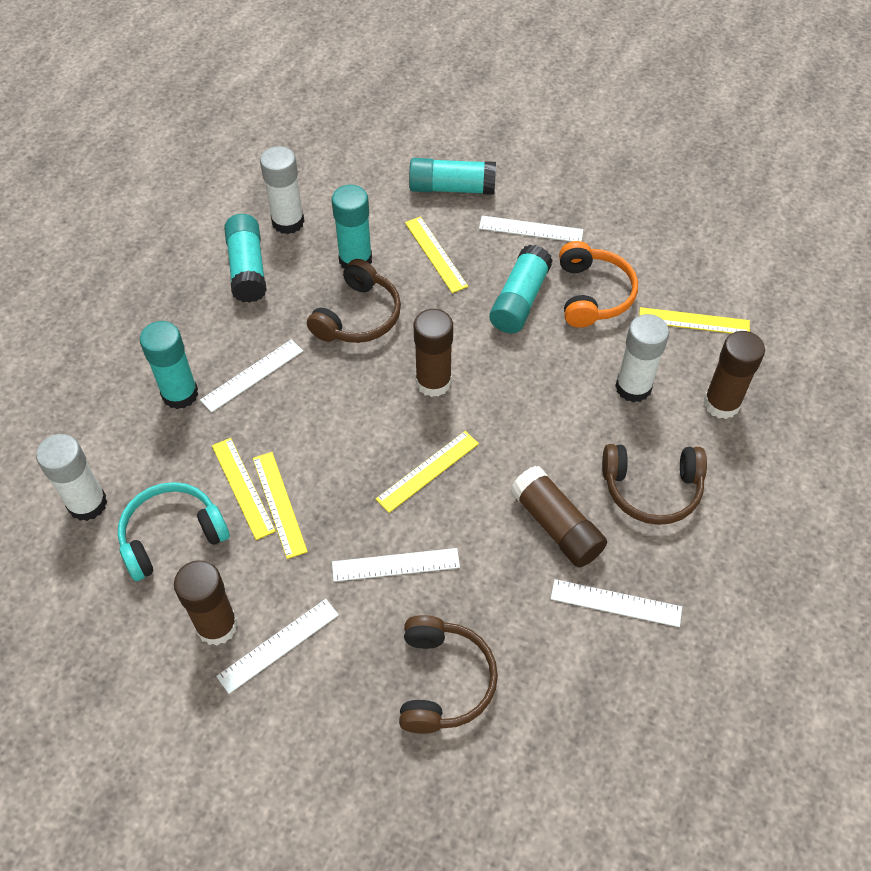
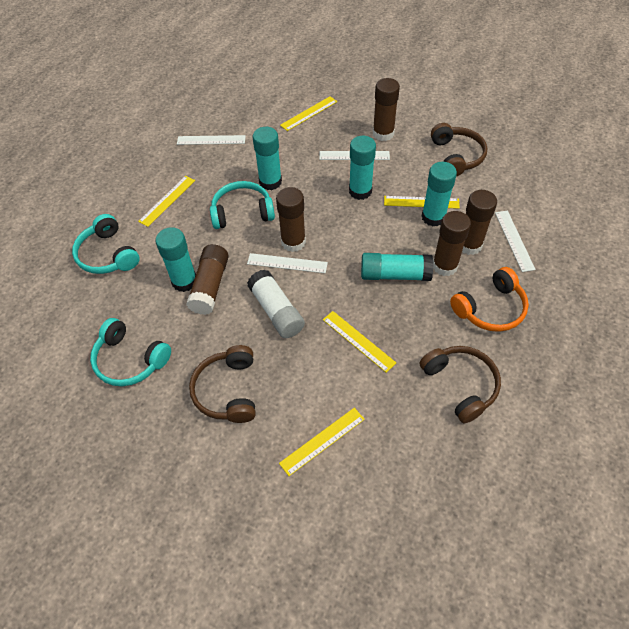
brown glue stick: [174,561,238,645] [414,309,453,397] [510,466,607,568] [703,331,765,419] = 4 -> [186,244,229,315] [276,187,306,252] [373,78,400,141] [433,211,471,276] [462,190,497,255] = 5
turquoise headphones: [117,482,230,581] = 1 -> [72,214,140,274] [90,318,171,386] [210,181,275,229] = 3
white glue stick: [36,434,107,521] [260,146,305,234] [615,314,669,403] = 3 -> [247,270,305,338] = 1
white ruler: [200,339,303,413] [216,599,339,694] [332,548,460,582] [479,216,583,242] [551,579,682,627] = 5 -> [177,135,246,145] [247,253,328,273] [319,151,390,160] [495,210,536,272] = 4

